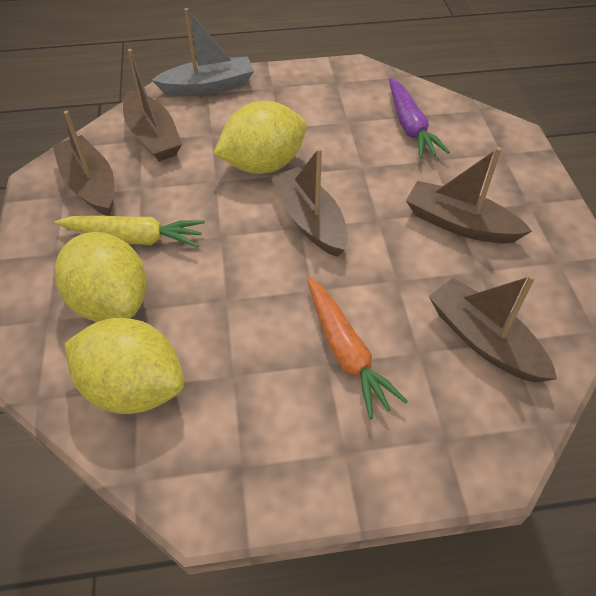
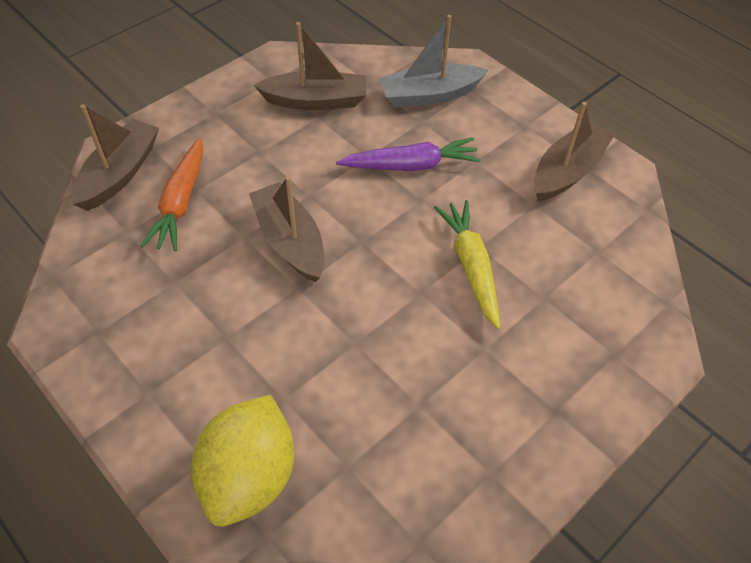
brown boat: [52,111,115,216] [123,49,182,162] [271,148,348,257] [406,147,532,243] [429,275,557,383] = 5 -> [72,104,159,211] [249,176,325,282] [254,22,366,110] [534,102,614,201] = 4
yellow lemon: [55,232,147,322] [65,318,185,414] [213,101,307,174] = 3 -> [191,395,294,526] = 1

